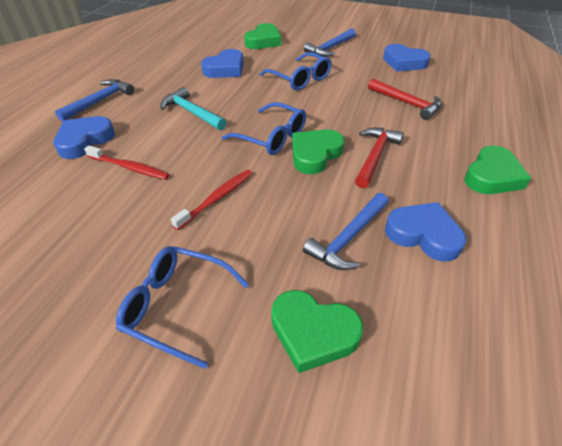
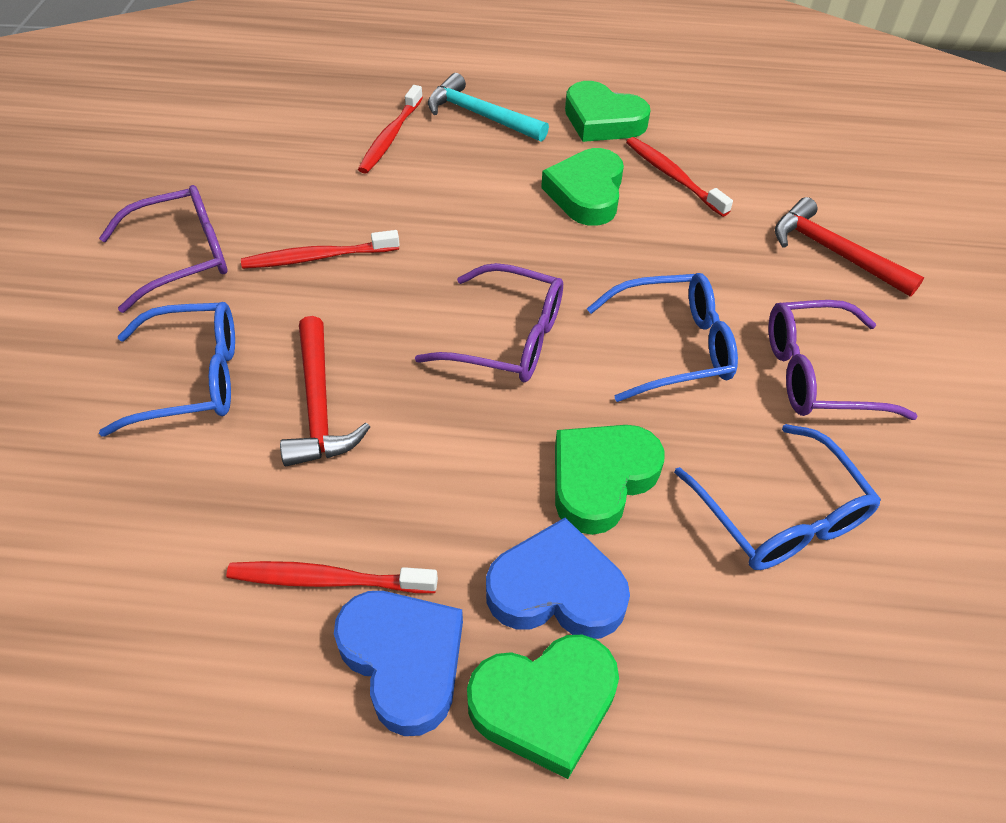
blue hammer: [55,79,134,122] [303,193,389,270] [304,28,356,57] = 3 -> none = 0
blue heart: [53,116,115,159] [201,49,244,78] [383,44,431,72] [385,202,466,262] = 4 -> [334,591,463,736] [486,518,630,639] = 2
purple glasses: none = 0 -> [99,185,228,313] [415,263,563,382] [769,300,918,420] = 3
red toothbrush: [84,145,170,180] [171,170,253,230] = 2 -> [226,561,438,593] [241,230,400,269] [358,85,423,174] [626,137,733,217] = 4

